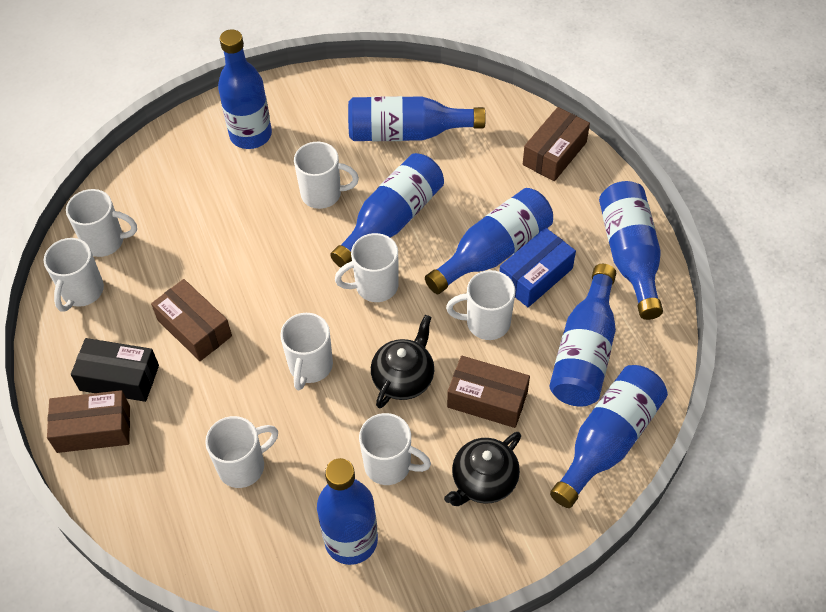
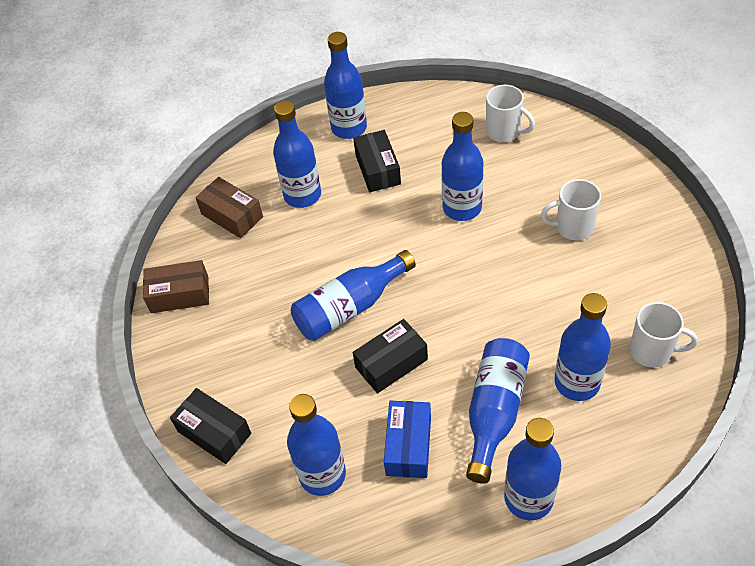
black box: [71,338,159,402] = 1 -> [170,388,251,464] [353,130,401,192] [353,319,428,393] = 3
black teapot: [371,315,434,408] [444,432,521,506] = 2 -> none = 0
brown box: [47,390,130,453] [151,279,232,361] [447,356,530,428] [523,107,590,181] = 4 -> [143,260,209,313] [195,177,263,238] = 2
white mug: [44,238,104,312] [66,189,137,257] [205,416,278,488] [280,313,333,390] [294,142,359,209] [335,233,398,302] [359,413,431,485] [446,270,515,340] = 8 -> [486,85,535,142] [541,179,601,240] [630,302,698,368] = 3

